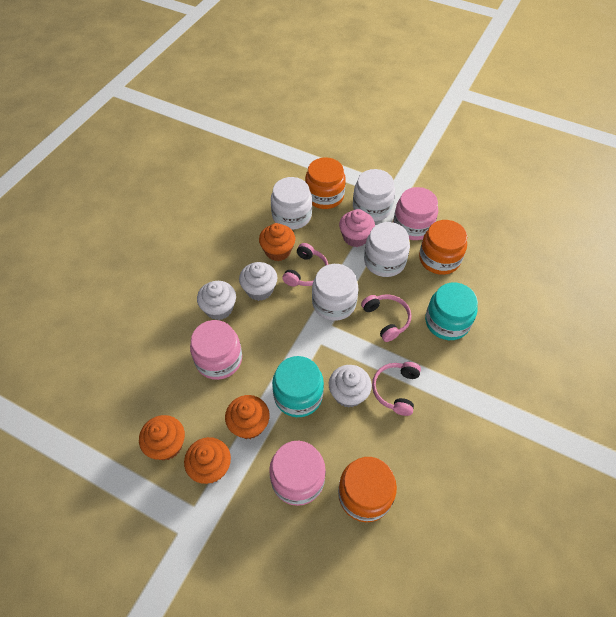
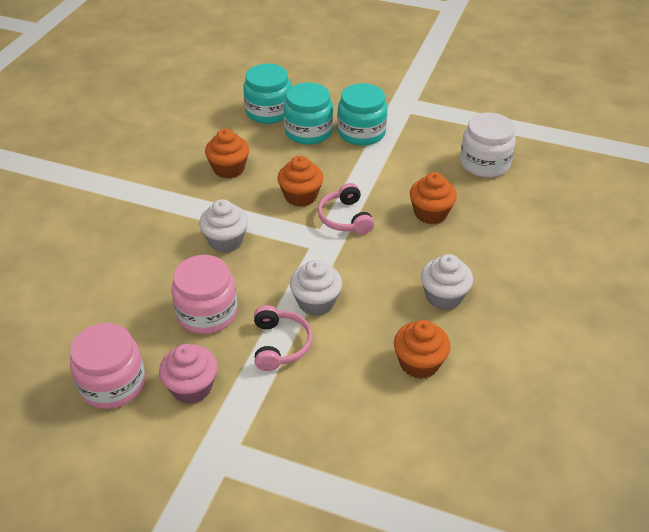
orange jar: [305,157,346,209] [338,457,397,522] [419,220,467,275] = 3 -> none = 0
pink headphones: [283,243,328,287] [361,294,411,342] [372,362,421,416] = 3 -> [254,305,313,371] [318,183,375,234] = 2
pink jar: [190,320,242,380] [269,441,326,506] [393,187,438,240] = 3 -> [70,323,145,409] [171,255,237,334] = 2
turquoise jar: [272,356,324,417] [425,283,478,340] = 2 -> [243,64,291,124] [284,82,333,145] [337,83,388,146] = 3
white jar: [271,177,312,230] [312,264,358,321] [353,169,395,221] [364,222,410,277] = 4 -> [460,113,516,178] = 1

